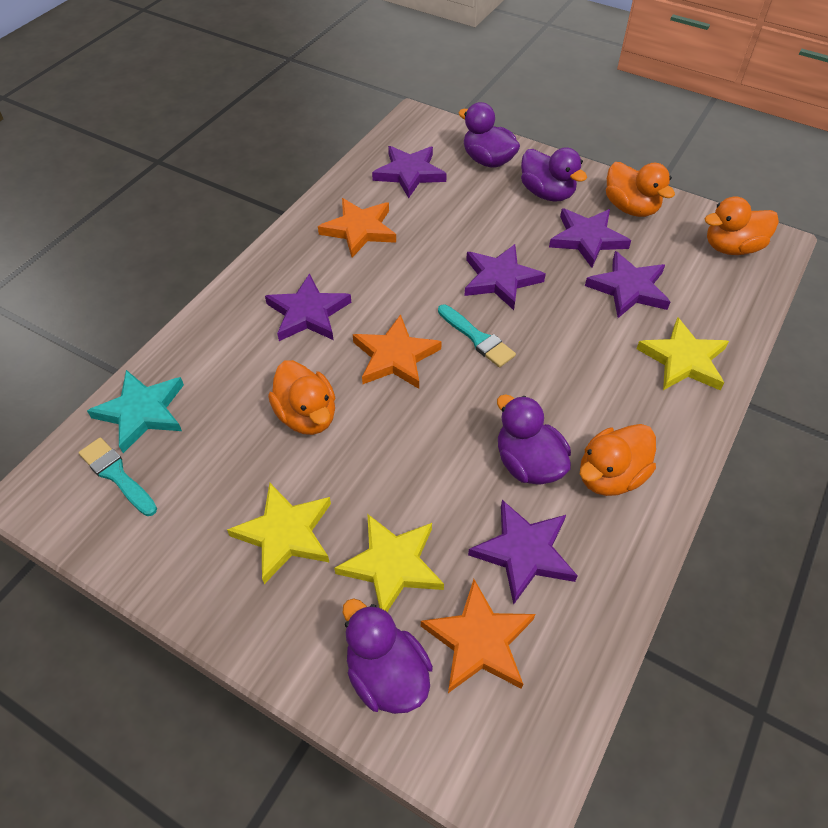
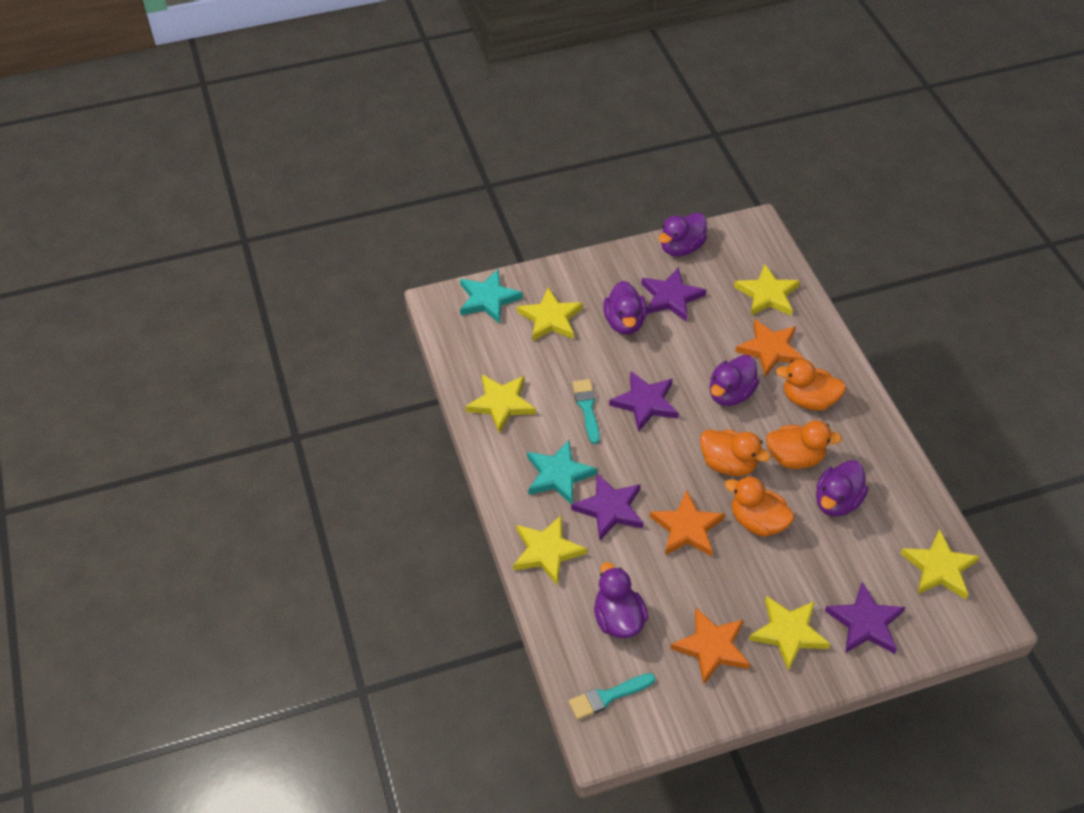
purple duck: [342,598,433,714] [458,102,520,168] [497,394,571,485] [521,147,587,202] = 4 -> [594,562,648,638] [603,281,647,335] [658,212,707,256] [710,355,759,406] [816,460,868,517] = 5
purple star: [265,273,351,341] [372,146,447,198] [464,244,546,310] [468,500,578,605] [549,208,631,268] [585,251,670,318] = 6 -> [571,474,644,540] [609,371,679,432] [641,267,706,321] [825,582,905,654] = 4
turquoise star: [87,370,184,453] = 1 -> [460,270,523,324] [527,440,597,504] = 2
yellow star: [227,483,331,584] [334,514,444,612] [636,317,729,390] = 3 -> [465,375,536,433] [513,516,587,585] [517,288,583,341] [734,264,800,316] [749,596,831,671] [900,529,980,599] = 6

